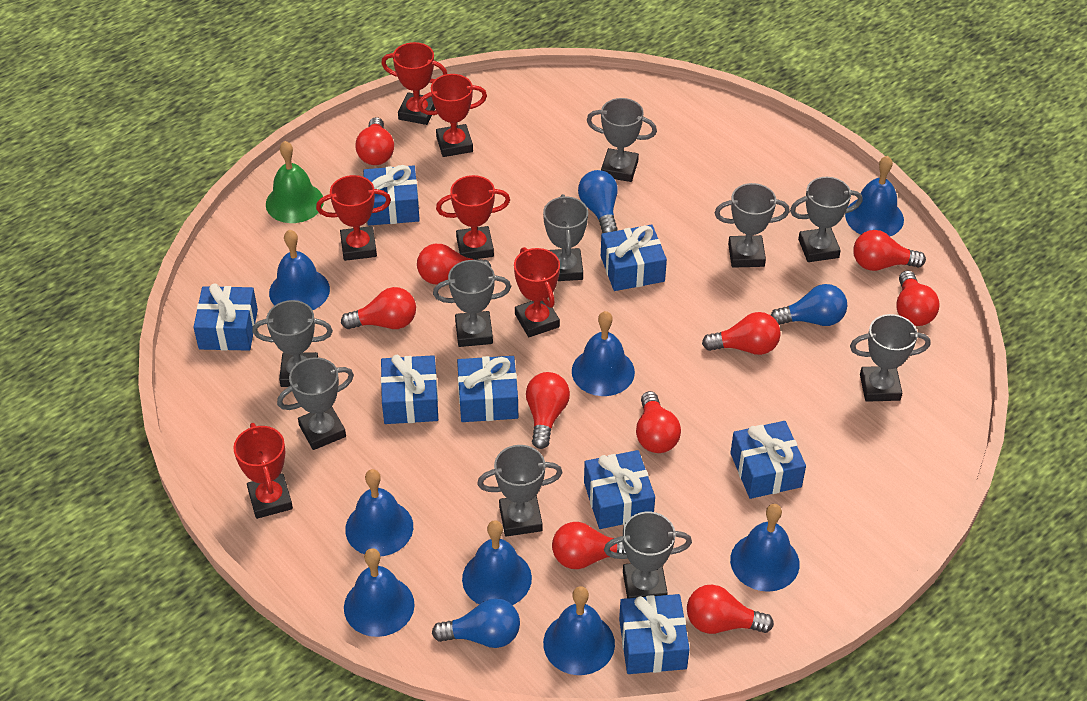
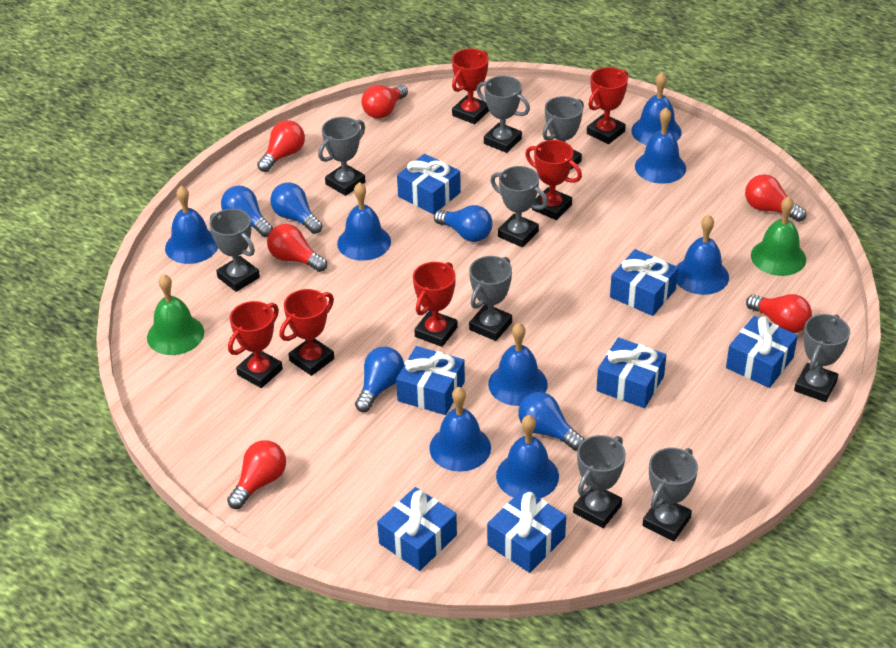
blue gift: [193,283,258,351] [363,165,420,225] [381,355,438,424] [457,356,518,422] [584,450,655,529] [601,224,667,291] [619,594,690,674] [730,421,806,499] = 8 -> [377,487,457,571] [396,346,465,415] [397,154,461,215] [487,489,566,573] [596,337,666,408] [610,249,678,316] [726,316,798,388] = 7
blue light bulb: [432,598,520,648] [578,170,618,233] [771,284,847,326] = 3 -> [221,186,273,237] [270,182,323,234] [355,347,404,412] [434,205,493,242] [518,392,585,451] = 5
green bell: [266,141,324,223] = 1 -> [147,274,204,355] [751,197,806,276] = 2
grey trophy: [252,300,333,387] [277,357,354,450] [433,260,511,347] [477,445,562,537] [543,194,588,281] [587,98,657,182] [604,512,692,598] [715,183,790,268] [790,177,862,262] [850,314,930,402] = 10 -> [209,209,260,292] [318,117,365,196] [469,256,512,341] [476,76,530,153] [490,166,548,247] [542,96,584,170] [573,435,626,528] [642,448,698,541] [794,314,850,402] = 9
red light bulb: [341,287,416,329] [356,117,394,165] [417,244,491,285] [526,372,570,449] [552,522,626,569] [636,391,681,453] [687,585,774,634] [702,312,781,355] [853,230,926,271] [897,270,940,326] = 10 -> [227,440,286,509] [257,120,305,172] [267,224,327,272] [362,85,408,119] [745,174,806,222] [746,294,812,333] = 6

